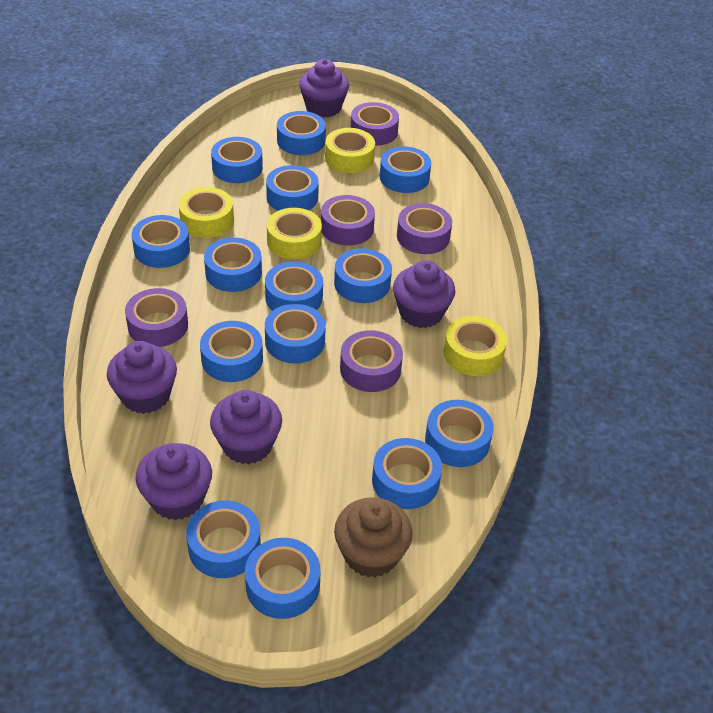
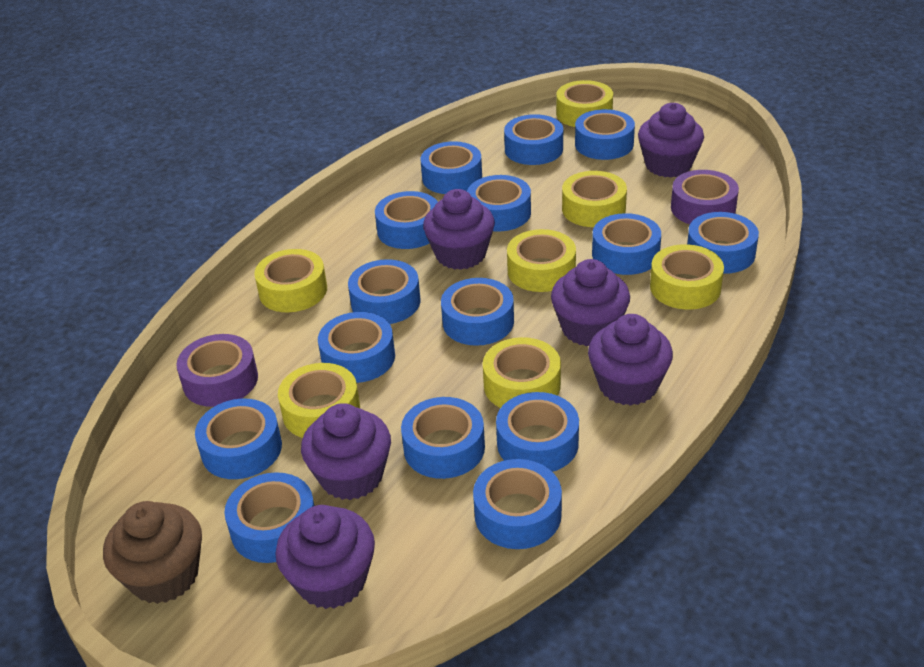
blue tape: [132,215,190,268] [186,500,261,578] [200,321,263,382] [204,237,262,292] [211,137,263,183] [245,538,321,619] [265,261,323,311] [265,304,326,364] [266,165,319,211] [277,111,326,155] [334,248,392,303] [372,438,442,509] [380,146,431,193] [425,400,494,467] = 14 -> [195,399,282,479] [224,472,314,563] [318,312,395,383] [348,259,420,324] [375,191,438,249] [401,397,485,479] [420,141,482,194] [441,278,514,346] [467,175,531,231] [473,459,562,549] [496,392,579,472] [504,114,563,165] [575,109,635,160] [592,213,661,275] [687,212,759,274] = 15
purple cupcake: [107,341,177,414] [136,443,212,520] [210,390,282,464] [299,59,349,118] [393,260,456,328] = 5 -> [275,505,375,609] [301,403,391,500] [423,189,495,270] [551,259,630,346] [588,314,673,406] [638,103,704,178] = 6
purple tape: [125,288,188,347] [321,195,375,246] [340,330,403,392] [351,102,399,146] [397,203,452,254] = 5 -> [176,334,258,407] [671,170,739,224] = 2
yellow tape: [179,187,234,238] [267,208,322,259] [325,128,375,173] [443,316,507,376] = 4 -> [254,249,327,312] [278,363,360,438] [483,337,561,408] [507,229,576,292] [556,80,613,127] [562,171,627,227] [650,244,724,310] = 7

